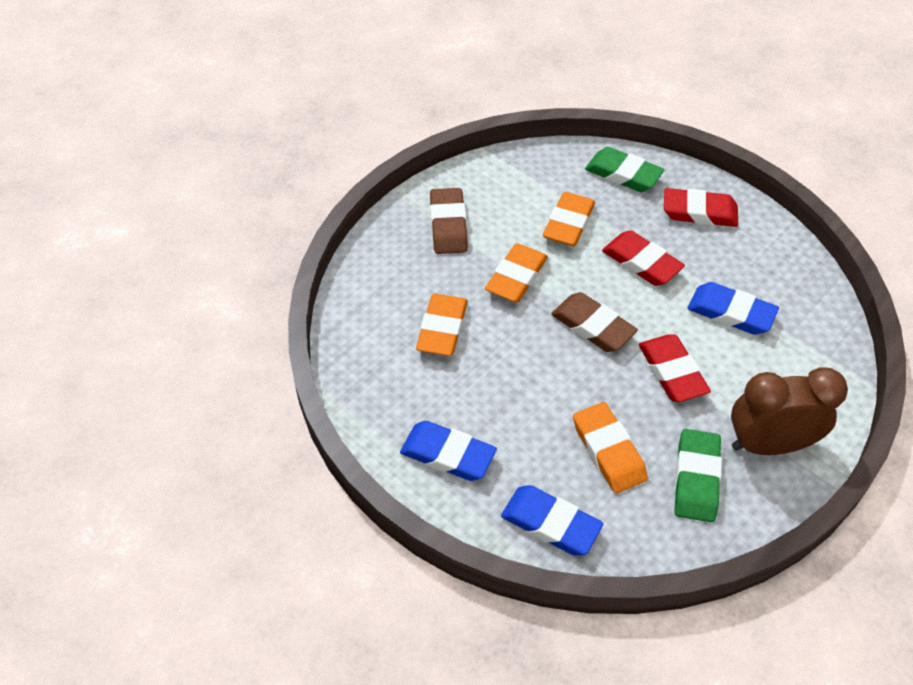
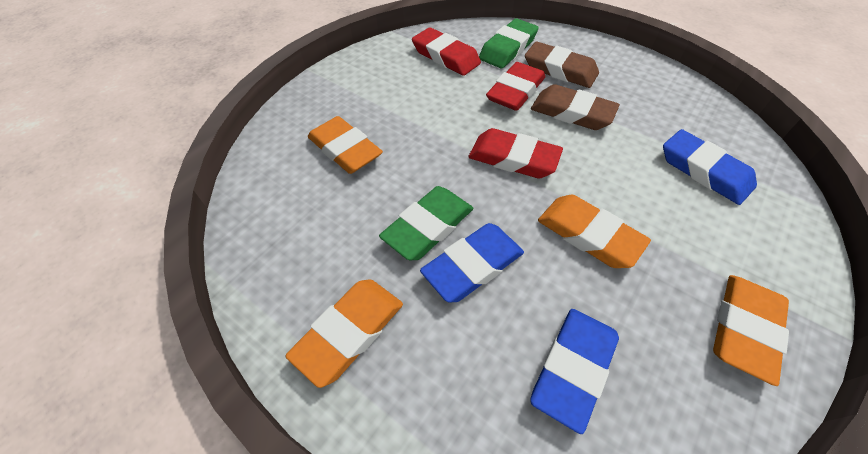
brown clock: [731,367,848,455] = 1 -> none = 0

